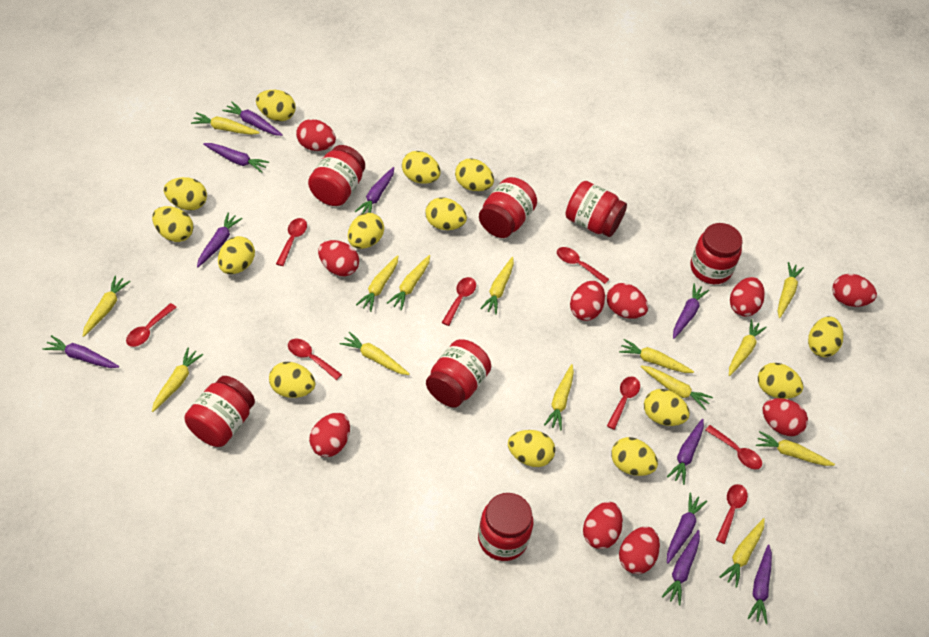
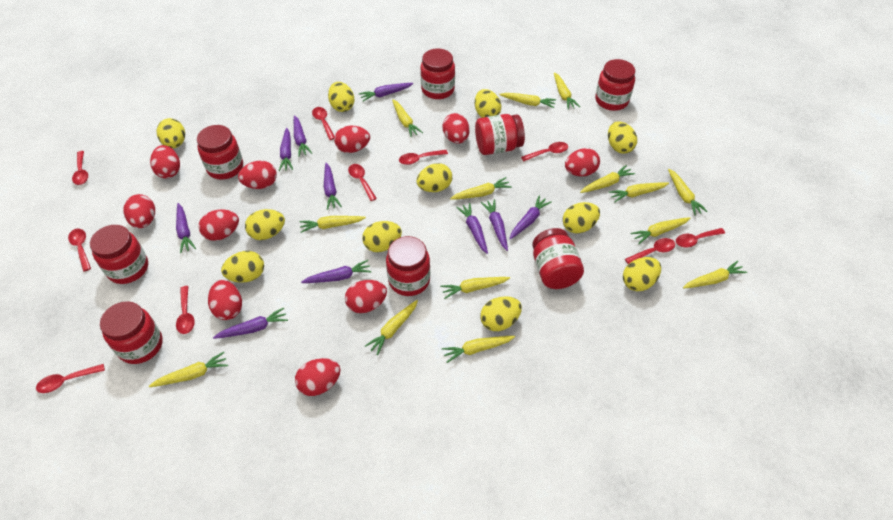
red jar: [184,376,255,447] [308,145,365,206] [426,339,491,407] [478,493,534,561] [479,177,537,238] [566,181,627,237] [691,223,743,284] = 7 -> [90,225,148,284] [100,301,163,364] [197,125,243,179] [386,236,430,296] [421,48,455,99] [475,114,525,155] [532,228,584,289] [595,59,635,111] = 8
red spoon: [126,303,177,347] [276,218,307,266] [288,339,342,380] [442,277,476,326] [557,247,609,284] [607,376,640,430] [705,425,762,470] [716,484,748,544] = 8 -> [36,364,105,393] [68,228,91,271] [72,151,88,185] [176,286,195,334] [312,107,335,140] [348,164,377,201] [399,150,448,165] [521,142,568,162] [625,238,675,264] [676,228,725,247] = 10
yellow egg: [152,206,193,242] [164,177,207,210] [218,236,255,274] [256,90,296,121] [269,362,315,398] [348,213,384,249] [402,151,440,183] [425,197,467,230] [455,158,494,191] [508,430,555,467] [611,437,658,476] [644,389,690,426] [758,363,804,399] [808,316,843,357] = 14 -> [157,118,185,148] [221,251,264,283] [245,209,285,240] [328,82,355,112] [362,221,402,252] [416,163,452,192] [475,89,501,118] [480,296,522,331] [563,202,600,233] [608,121,637,154] [623,257,661,291] = 11

